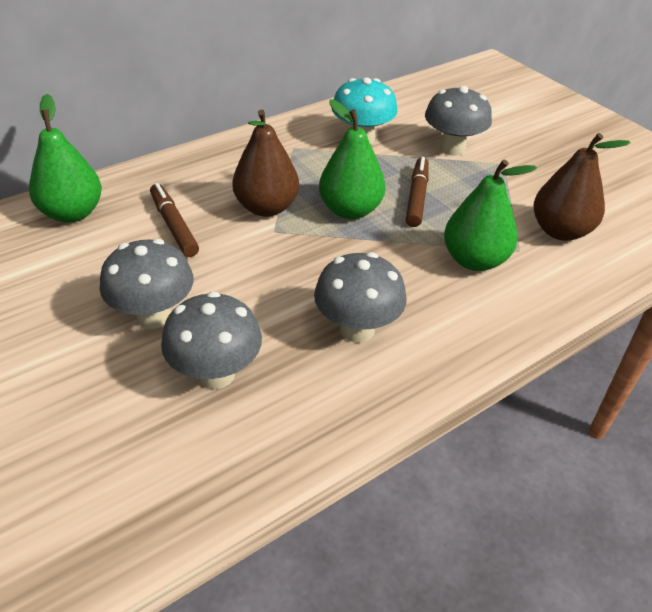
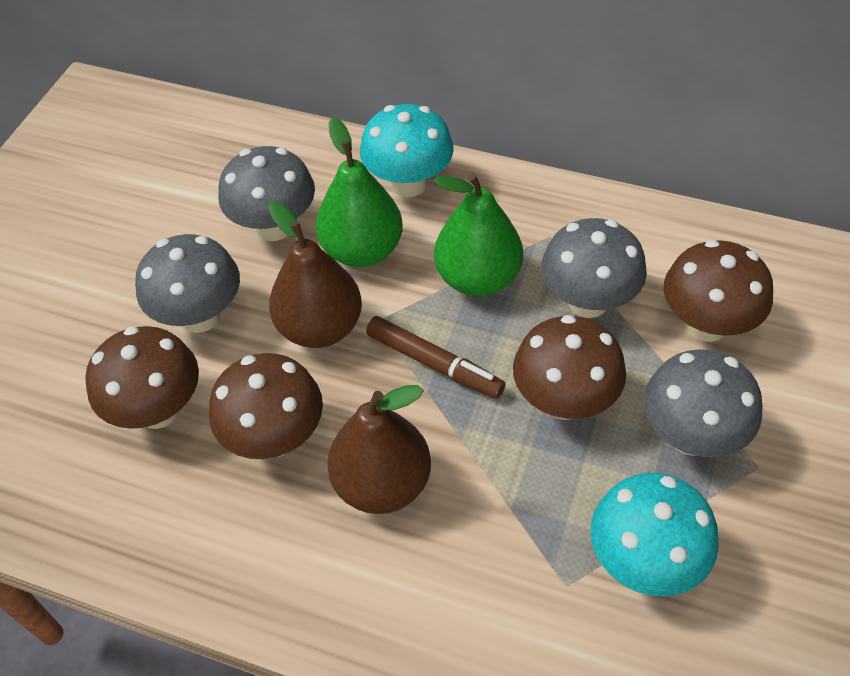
brown marker: [150,183,199,257] [406,157,429,227] = 2 -> [366,316,505,399] = 1
brown mushroom: none = 0 -> [85,326,199,429] [209,353,323,459] [513,315,626,420] [664,240,773,342] = 4
green pear: [29,94,102,223] [319,99,386,219] [444,159,537,271] = 3 -> [315,117,403,267] [433,173,523,296] = 2
turquoise mushroom: [331,77,397,145] = 1 -> [360,104,454,197] [591,473,719,597] = 2

